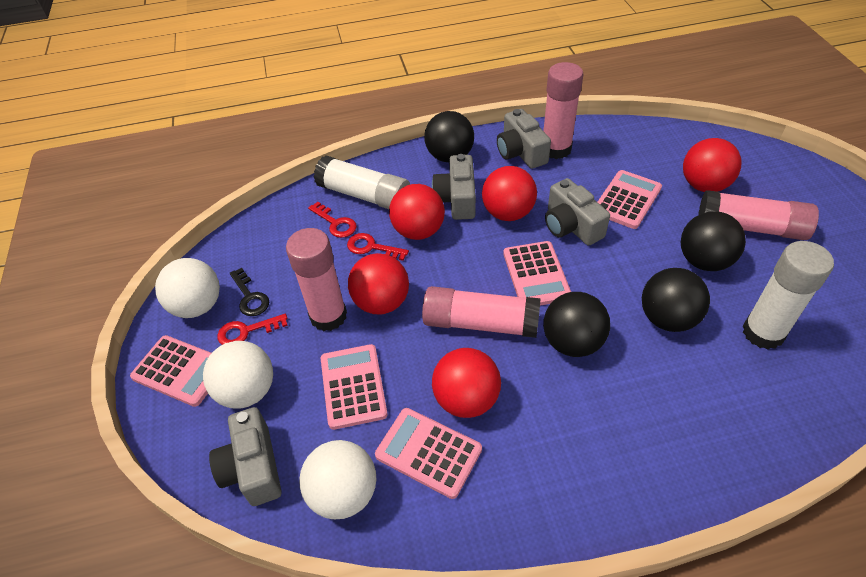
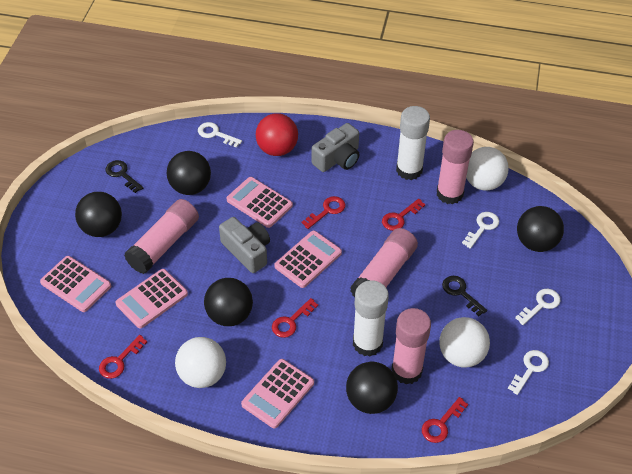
black ball: [424,111,474,162] [543,292,610,357] [642,268,710,332] [681,211,746,271] = 4 -> [75,192,122,237] [167,151,211,195] [204,278,253,326] [346,362,398,414] [517,206,564,252] = 5
black key: [230,268,269,316] = 1 -> [106,160,143,193] [442,276,487,316] = 2
grey camera: [209,407,282,506] [432,154,476,220] [497,109,551,169] [545,178,610,245] = 4 -> [219,217,270,273] [312,123,359,172] = 2
red ball: [348,253,409,314] [389,184,445,240] [432,348,501,418] [482,166,537,221] [683,138,741,192] = 5 -> [256,113,298,156] = 1
red key: [217,314,288,345] [308,202,357,238] [347,233,409,261] = 3 -> [99,335,147,379] [272,298,318,338] [302,196,345,229] [382,199,425,231] [422,397,468,443] = 5
white key: none = 0 -> [198,122,242,148] [462,212,499,249] [508,350,549,395] [515,289,560,325] = 4

